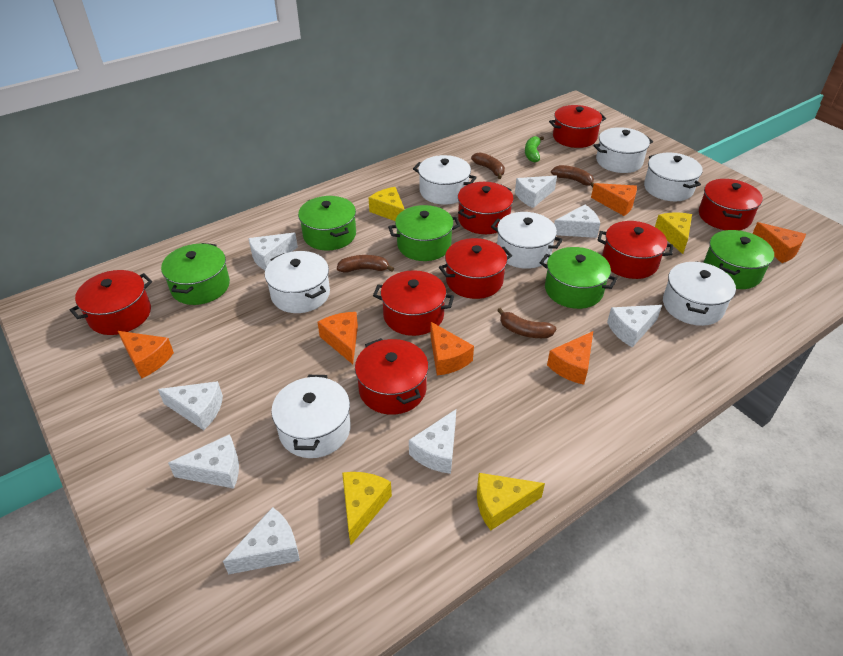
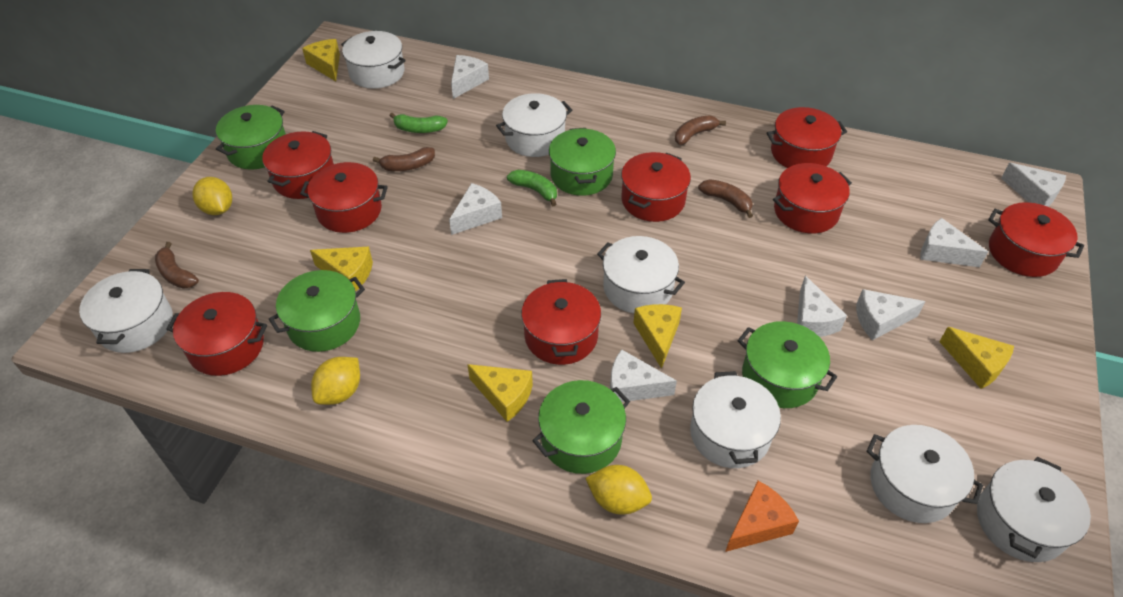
green banana: [525,136,544,162] = 1 -> [390,113,448,133] [507,170,557,206] = 2
orange cheese: [118,331,174,378] [318,312,358,364] [430,322,474,375] [547,331,593,385] [591,183,637,216] [752,222,806,263] = 6 -> [725,481,799,552] = 1
white cheese: [158,381,223,430] [168,434,239,489] [223,507,300,575] [249,233,298,270] [409,409,456,474] [515,175,557,208] [554,205,600,238] [607,305,662,347] = 8 -> [449,183,502,235] [451,55,489,99] [610,349,677,402] [797,276,847,337] [856,289,926,340] [921,218,988,267] [1001,163,1066,207] = 7
yellow cheese: [342,472,392,545] [369,187,405,221] [477,473,545,531] [655,213,692,254] = 4 -> [302,39,340,81] [310,246,373,291] [467,364,533,422] [633,304,682,369] [939,327,1014,389] = 5
yellow lemon: none = 0 -> [192,177,232,215] [311,357,360,405] [585,465,652,515] = 3

